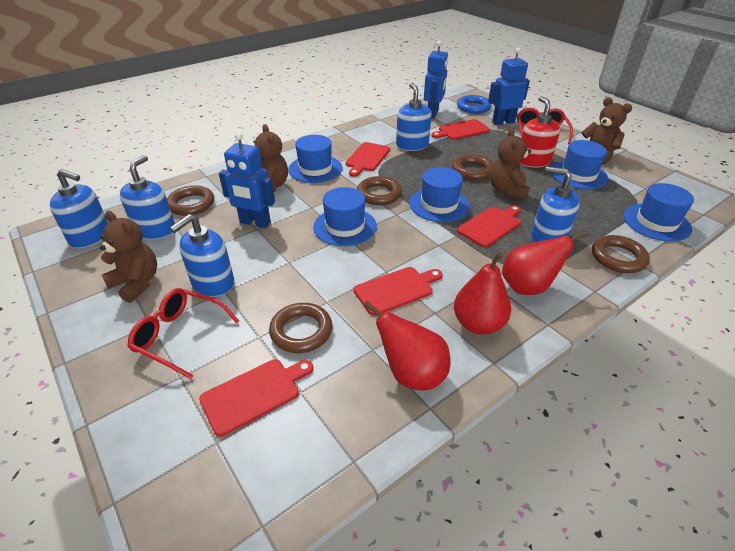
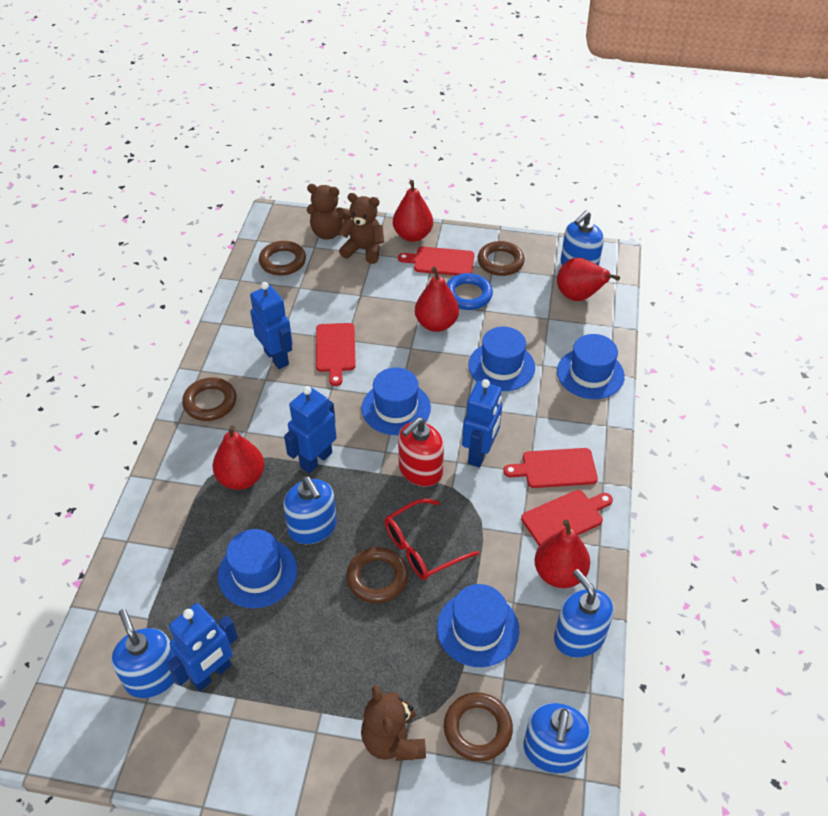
blue robot: [219,132,275,228] [424,41,448,118] [488,47,530,125] = 3 -> [167,603,238,691] [250,282,293,369] [284,386,337,473] [462,379,502,468] = 4
brown teddy bear: [100,211,157,303] [253,124,288,192] [490,128,531,199] [581,97,632,165] = 4 -> [307,184,352,240] [338,193,384,264] [361,685,426,761] = 3
red cutting board: [199,359,313,437] [345,142,390,177] [354,267,442,316] [431,119,490,140] [457,205,521,247] = 5 -> [316,323,356,386] [398,247,475,275] [503,448,598,488] [521,490,613,546] = 4
red glasses: [127,288,239,379] [517,108,573,144] = 2 -> [385,498,479,580] = 1
red pear: [363,301,450,391] [454,252,511,335] [502,230,589,295] = 3 -> [213,425,264,490] [393,180,433,242] [415,267,459,332] [534,520,590,588] [557,258,620,301] = 5

